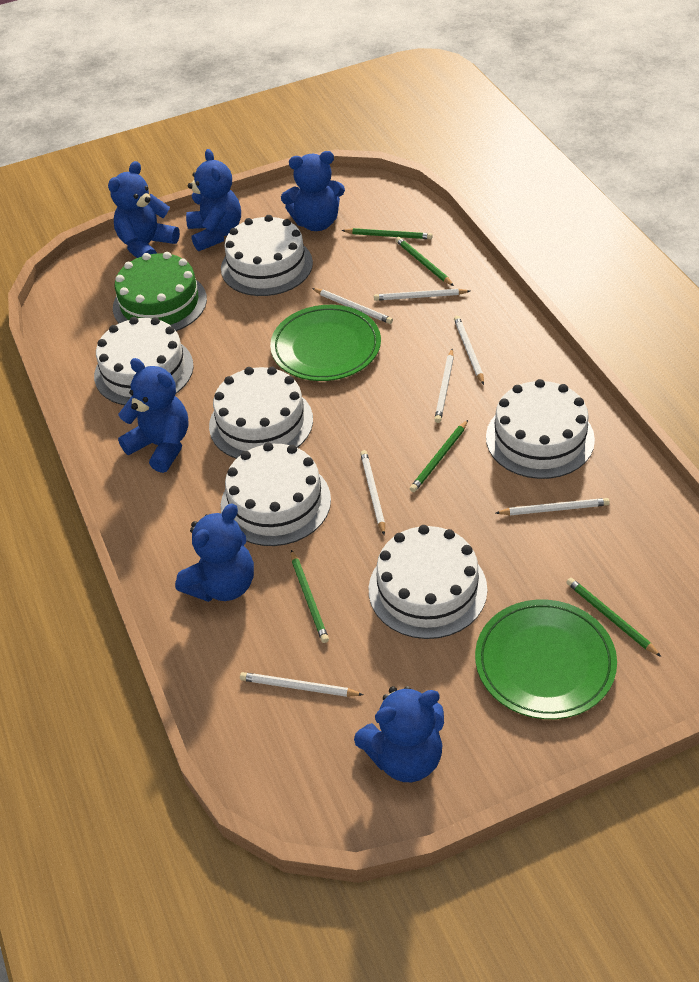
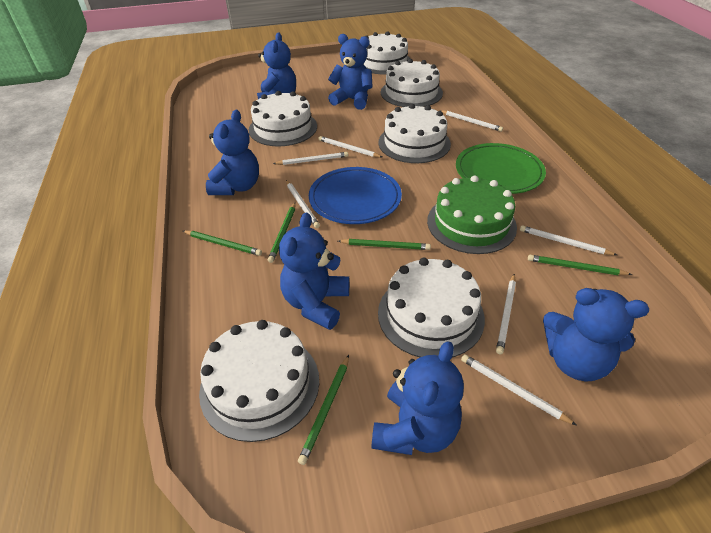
blue plate: none = 0 -> [309,167,402,224] = 1
green plate: [270,305,381,381] [475,600,617,719] = 2 -> [456,143,546,194] = 1

